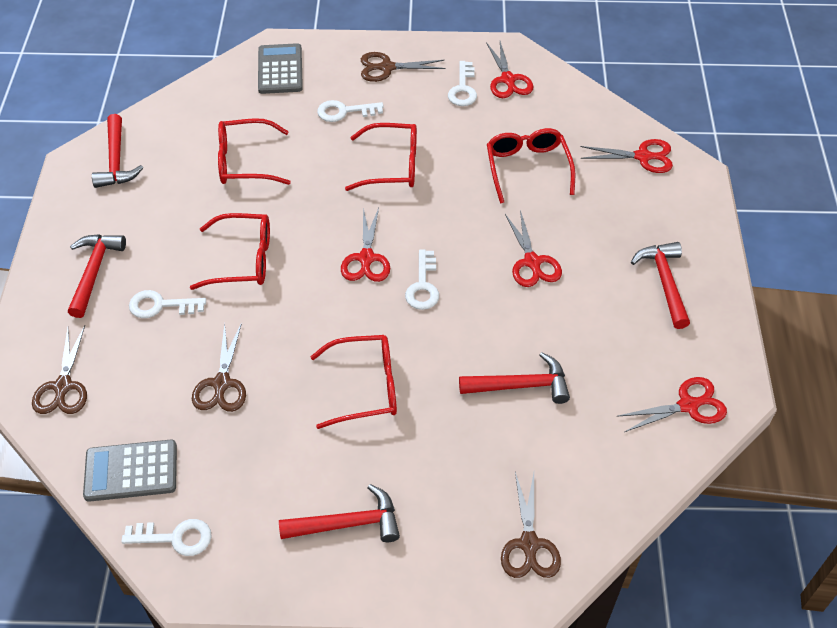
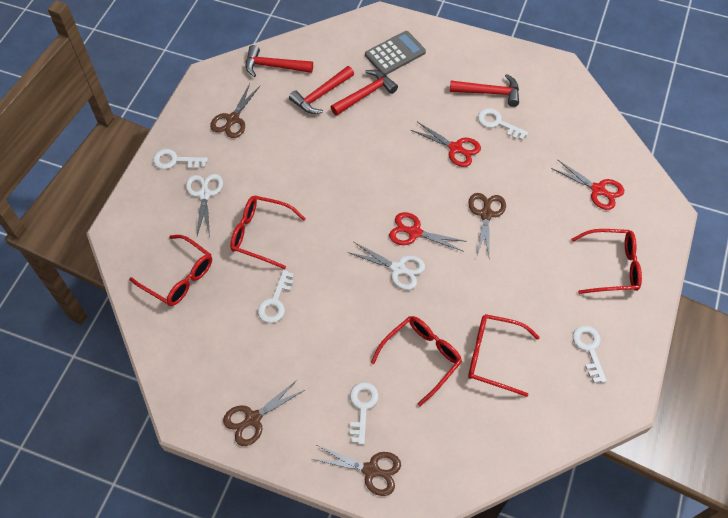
grey calculator: [83,440,177,502] [258,43,303,94] = 2 -> [365,31,426,75] = 1
red hammer: [68,234,126,318] [92,114,143,188] [279,484,400,542] [459,352,570,404] [631,242,690,329] = 5 -> [246,45,313,77] [289,66,354,114] [331,70,398,116] [450,74,519,107] = 4
red scissors: [341,208,390,282] [486,41,534,98] [505,210,562,287] [580,139,673,173] [618,377,727,432] = 5 -> [389,212,467,252] [411,122,481,167] [551,160,624,210] = 3
white scissors: none = 0 -> [186,174,223,237] [348,242,425,290] = 2

